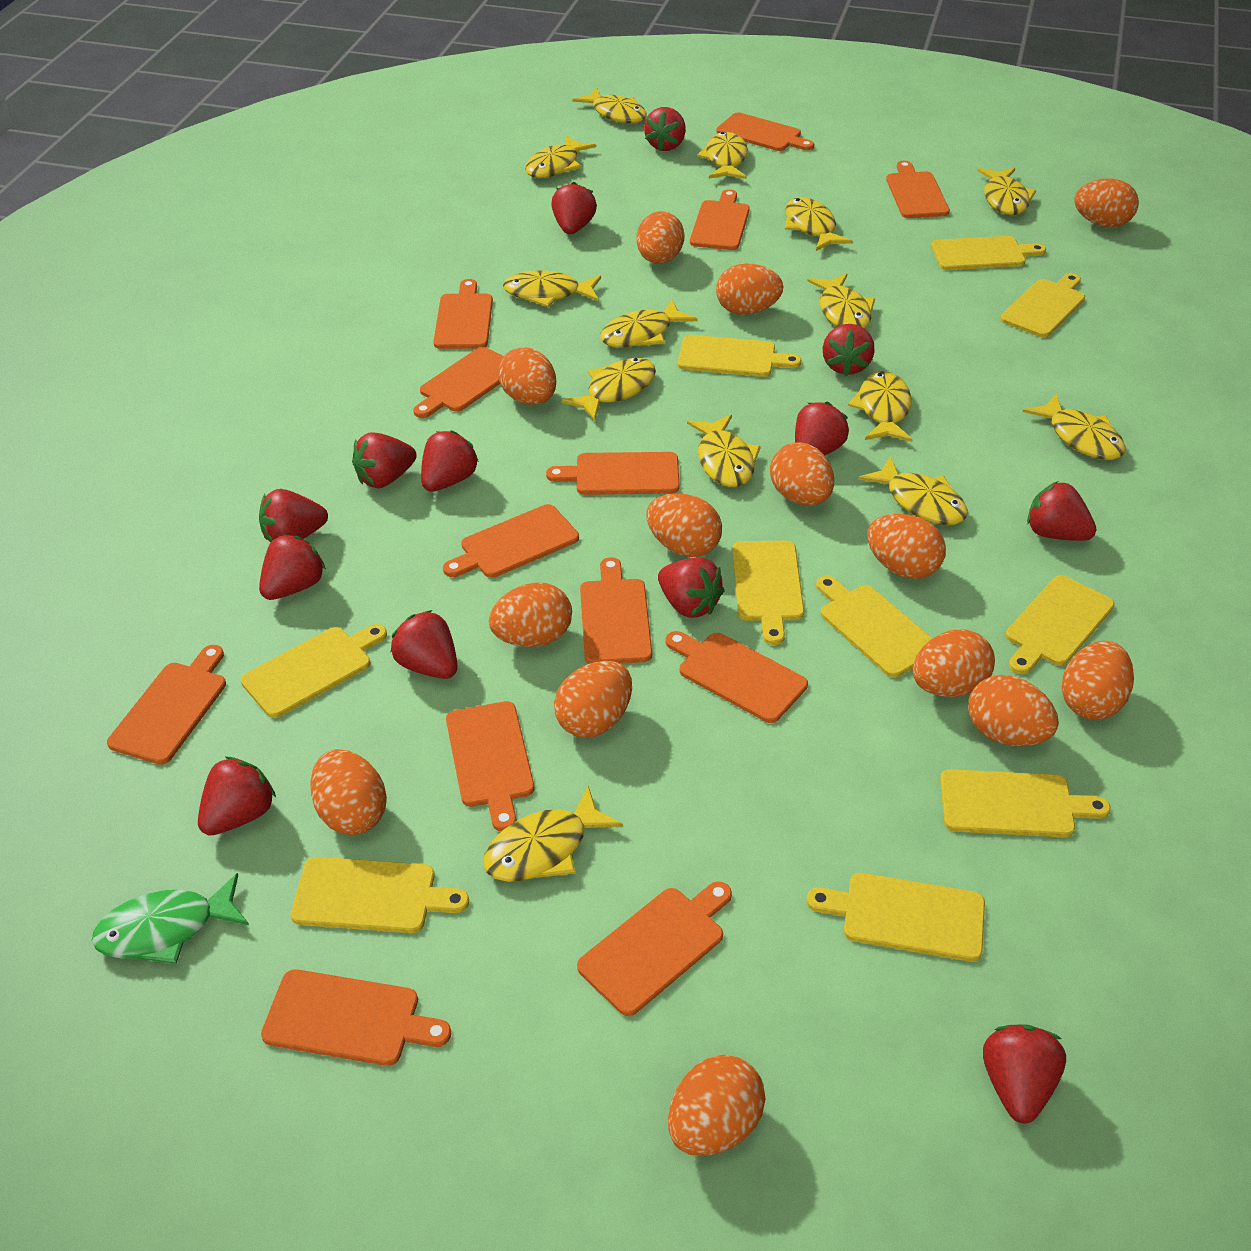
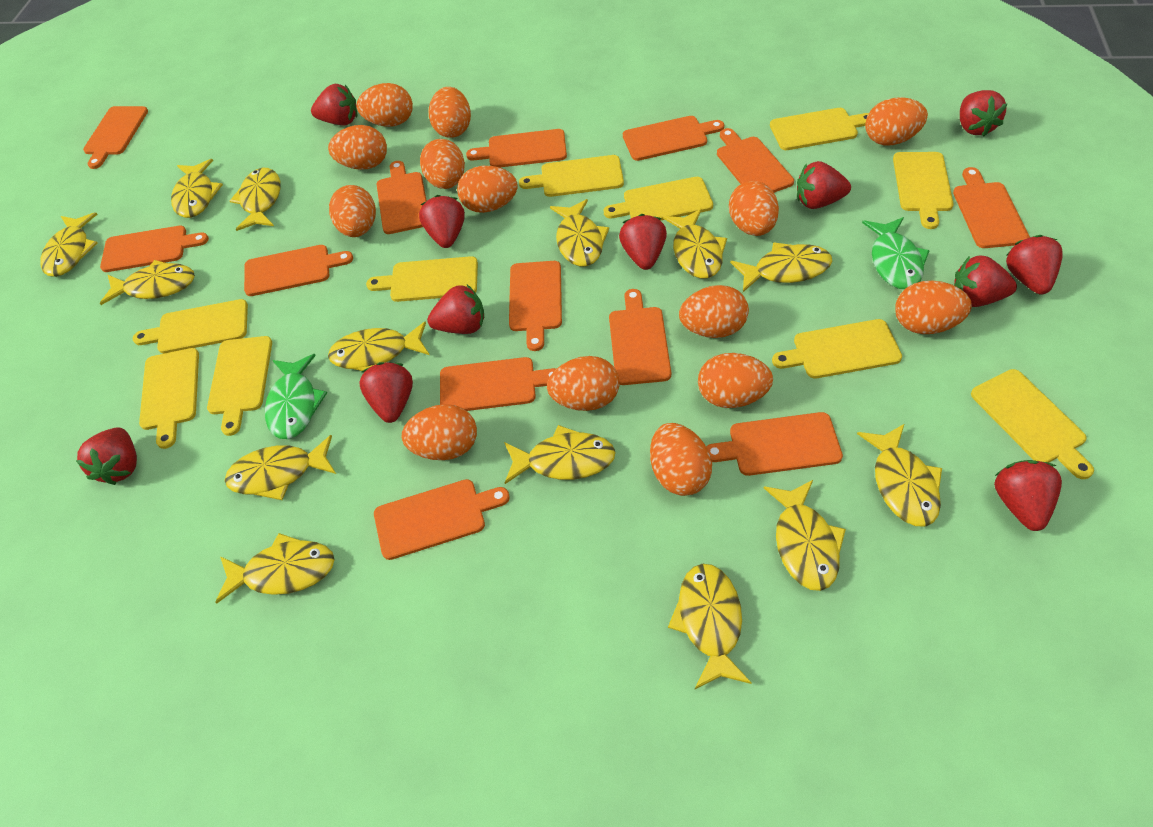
green fish: [92,873,249,964] = 1 -> [265,354,327,439] [862,217,930,289] = 2
red strawberry: [198,757,276,835] [259,489,328,542] [259,534,326,600] [352,432,417,488] [390,610,458,679] [421,430,479,492] [551,182,597,234] [644,107,686,151] [658,558,725,618] [795,402,849,455] [823,324,875,376] [983,1024,1066,1123] [1027,481,1097,541] = 13 -> [76,427,137,485] [311,84,357,125] [359,362,413,423] [419,195,465,248] [427,285,484,334] [619,214,667,270] [797,161,851,209] [954,256,1017,307] [960,90,1007,137] [994,460,1062,531] [1006,235,1063,295] = 11

